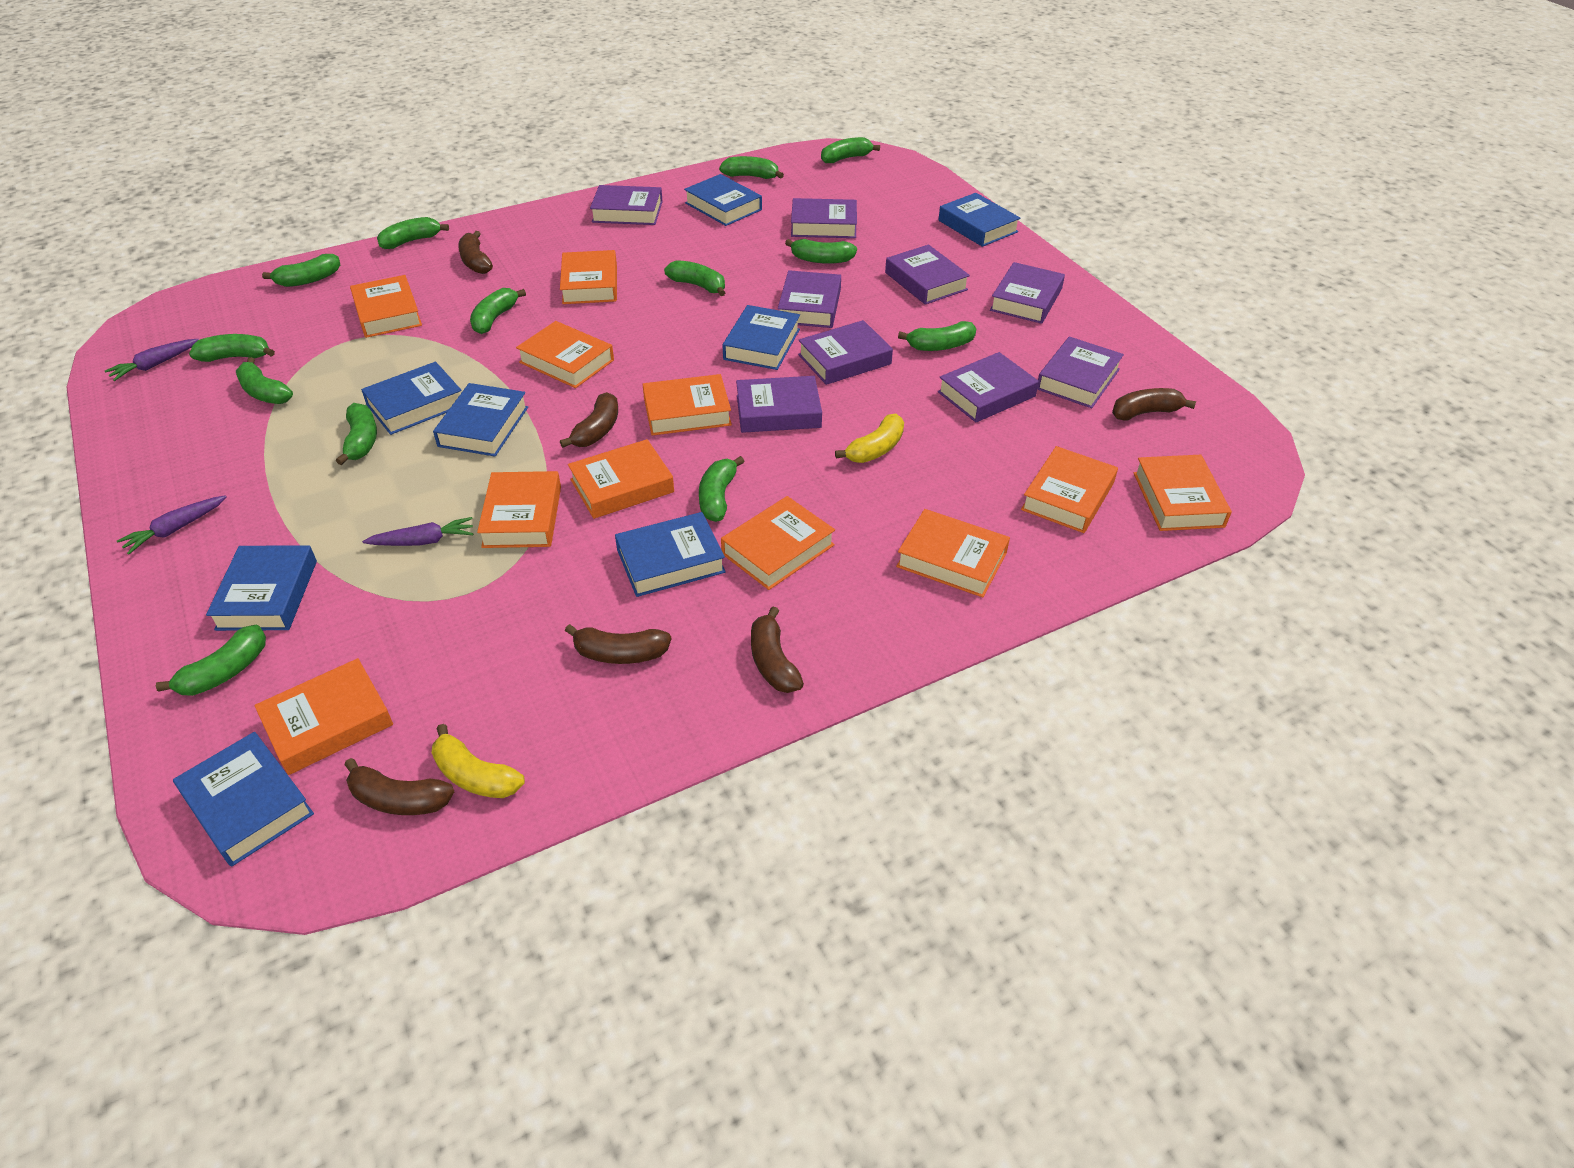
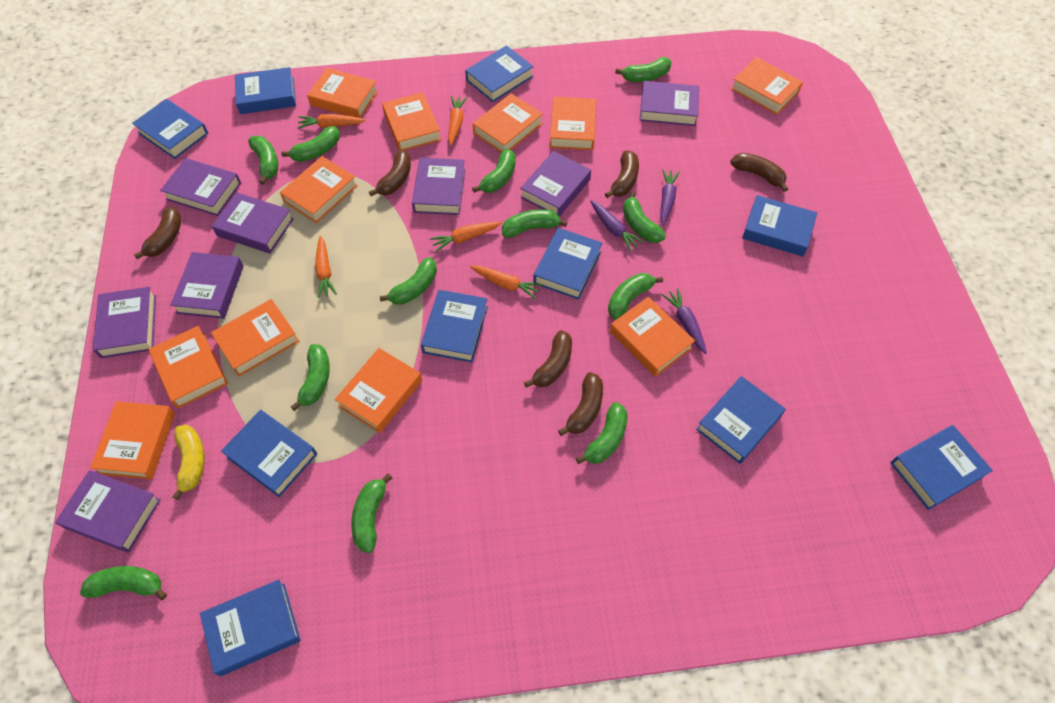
blue book: [173,732,314,867] [206,545,317,631] [361,362,462,435] [433,383,528,457] [615,512,726,597] [684,174,762,226] [722,305,800,370] [939,193,1020,247] = 8 -> [132,99,208,159] [200,580,301,676] [221,410,317,497] [235,67,296,114] [421,290,488,362] [465,45,534,102] [533,228,602,300] [696,376,786,464] [742,195,817,256] [890,425,993,510] = 10
green banana: [156,625,266,696] [189,334,275,362] [236,357,293,404] [262,254,340,287] [336,403,377,465] [377,217,449,249] [470,288,526,334] [664,260,725,296] [699,456,745,522] [719,156,784,179] [785,239,857,264] [821,137,880,163] [898,321,976,351] = 13 -> [80,566,167,600] [248,136,278,185] [281,126,340,162] [291,344,330,411] [351,474,392,553] [380,257,437,305] [472,149,516,193] [502,209,568,238] [576,402,627,464] [608,273,663,320] [615,57,672,82] [623,191,666,243] = 12
orange carrot: none = 0 -> [297,114,365,129] [315,236,337,298] [430,222,501,252] [448,96,467,146] [470,266,543,299] = 5
purple book: [590,185,663,225] [736,376,822,433] [778,270,841,328] [791,198,857,238] [798,320,893,385] [885,245,970,305] [938,352,1039,422] [990,262,1065,324] [1037,337,1124,408] = 9 -> [55,470,161,553] [93,287,156,358] [160,158,241,216] [170,252,244,319] [212,193,294,253] [412,158,466,215] [520,151,591,217] [640,81,699,126] = 8
yellow banana: [432,724,525,798] [835,414,904,463] = 2 -> [172,425,205,500] = 1

